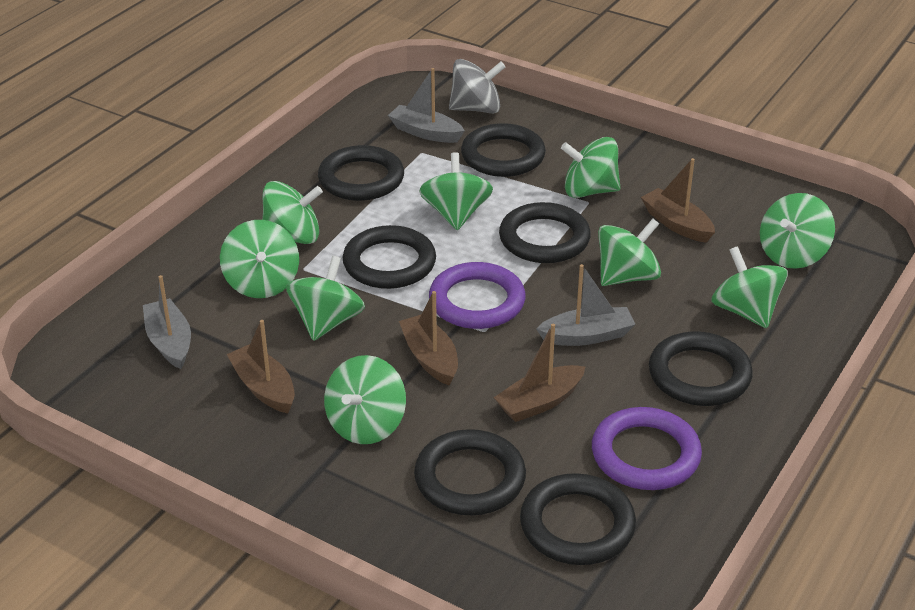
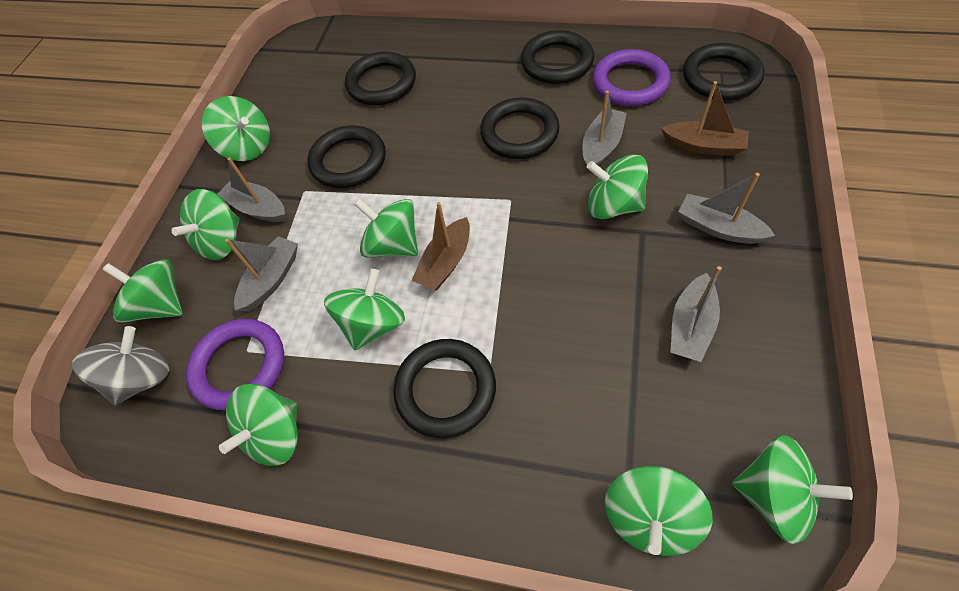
black ring: [318,145,404,201] [343,225,436,289] [414,429,526,515] [461,123,546,177] [499,202,591,263] [520,473,636,565] [649,332,753,406] = 7 -> [308,125,386,188] [345,52,416,105] [393,339,496,438] [480,97,560,159] [521,30,594,84] [683,43,765,100] = 6
brown boat: [227,320,295,413] [399,291,458,385] [493,324,585,422] [641,158,715,243] = 4 -> [411,202,470,290] [661,81,749,156] = 2
grey boat: [143,275,191,369] [388,68,465,143] [536,264,636,346] = 3 -> [217,157,285,222] [225,236,298,312] [583,91,627,172] [670,266,722,362] [678,173,775,244] = 5

